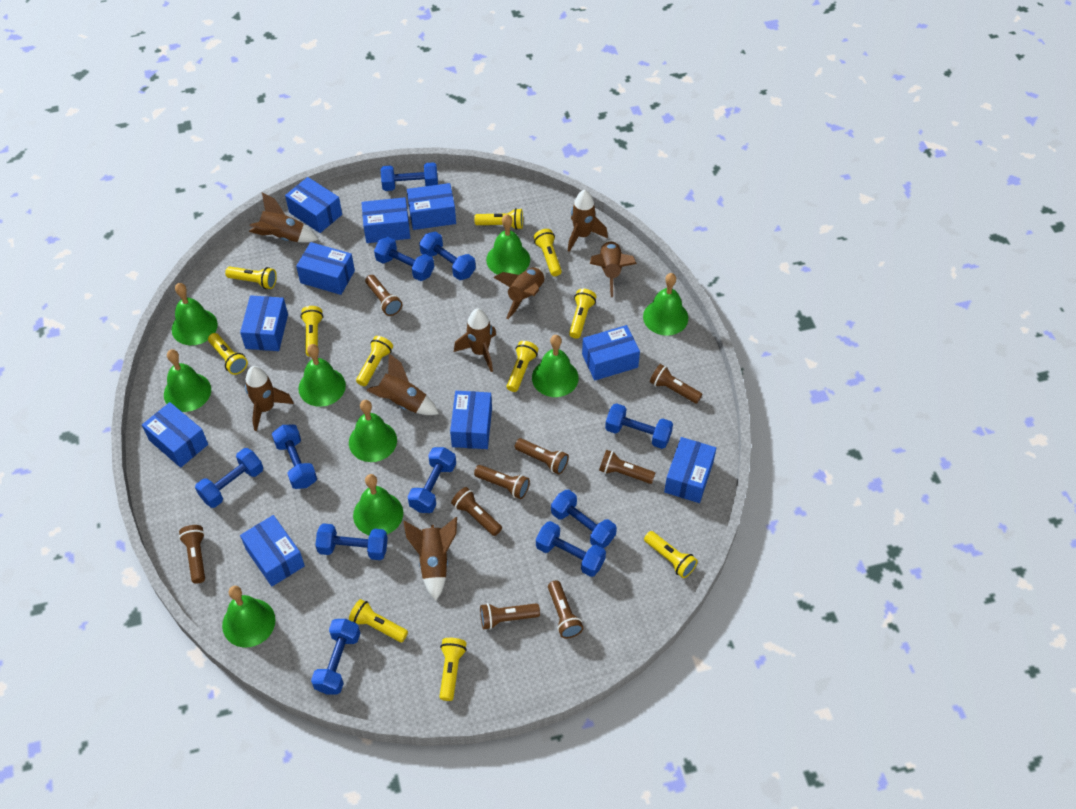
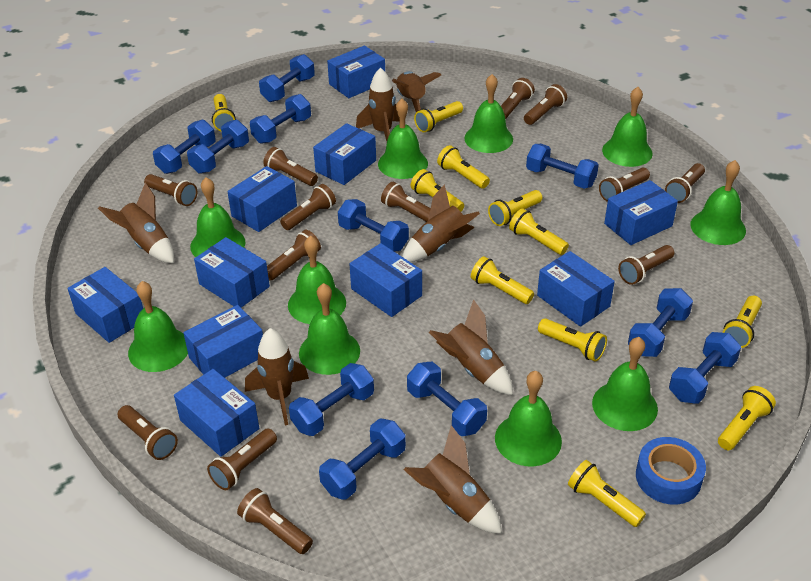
blue tape: none = 0 -> [636,437,706,505] = 1
brown flashlight: [179,525,205,584] [365,275,402,316] [451,487,502,536] [474,465,530,499] [480,603,540,630] [515,438,569,474] [548,580,583,638] [599,450,655,484] [650,364,703,404] = 9 -> [117,405,178,460] [144,174,197,206] [207,429,277,490] [237,488,313,554] [263,147,318,186] [267,230,321,280] [280,184,336,230] [381,182,431,222] [501,78,535,119] [524,84,567,125] [599,168,650,202] [618,245,674,285] [665,163,705,203] = 13
brown rocket: [245,366,294,431] [249,192,319,242] [366,353,439,415] [403,517,457,601] [454,308,496,372] [493,267,546,319] [568,190,608,252] [590,240,637,297] = 8 -> [98,182,174,264] [245,328,309,425] [356,68,400,141] [392,71,441,112] [402,184,480,262] [403,425,502,534] [429,299,513,395] = 7
green bell: [164,349,211,412] [172,283,218,345] [222,586,276,647] [298,344,346,407] [349,400,397,462] [353,474,403,535] [486,214,530,275] [532,335,579,397] [643,273,688,336] = 9 -> [128,281,188,372] [190,177,245,257] [288,236,346,324] [299,283,360,375] [378,99,428,179] [464,74,513,153] [495,371,562,466] [592,337,658,431] [602,87,653,167] [690,160,746,245] = 10

